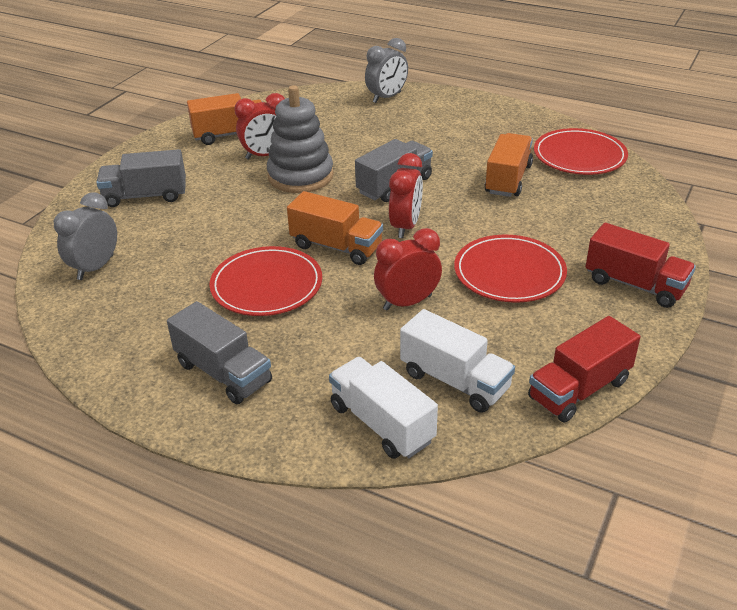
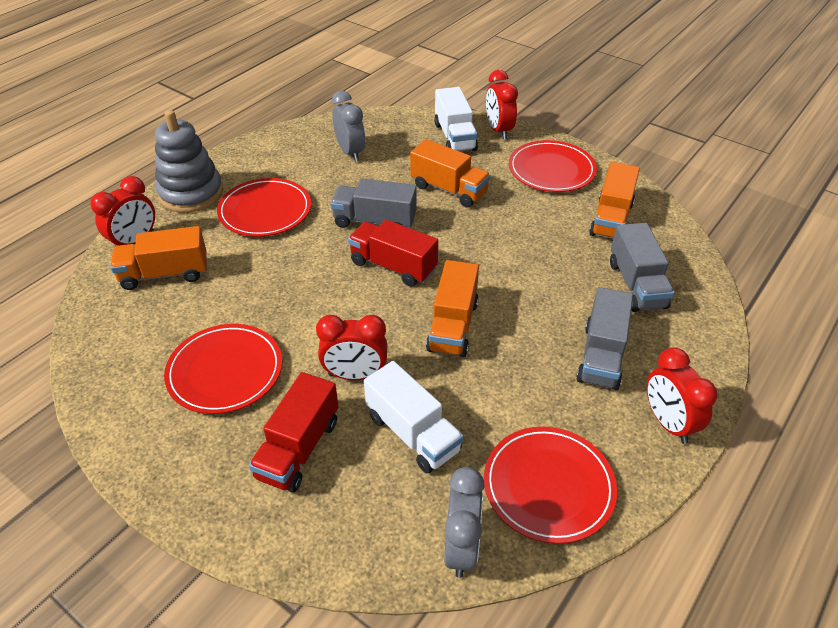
orange truck: [187,93,262,145] [287,191,383,265] [485,133,533,197] = 3 -> [110,226,207,290] [410,139,490,208] [426,260,479,357] [589,162,640,239] = 4
red clock: [234,93,285,160] [374,228,442,311] [389,153,423,238] = 3 -> [90,176,155,246] [316,315,387,380] [486,70,518,139] [647,347,717,444] = 4
red plate: [209,246,322,316] [454,235,567,303] [534,128,628,175] = 3 -> [164,324,282,414] [217,178,311,237] [484,427,617,544] [509,140,597,192] = 4

